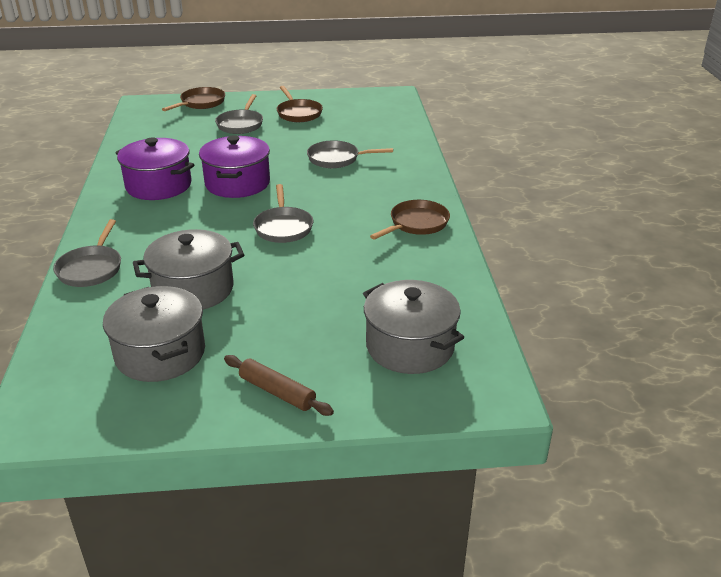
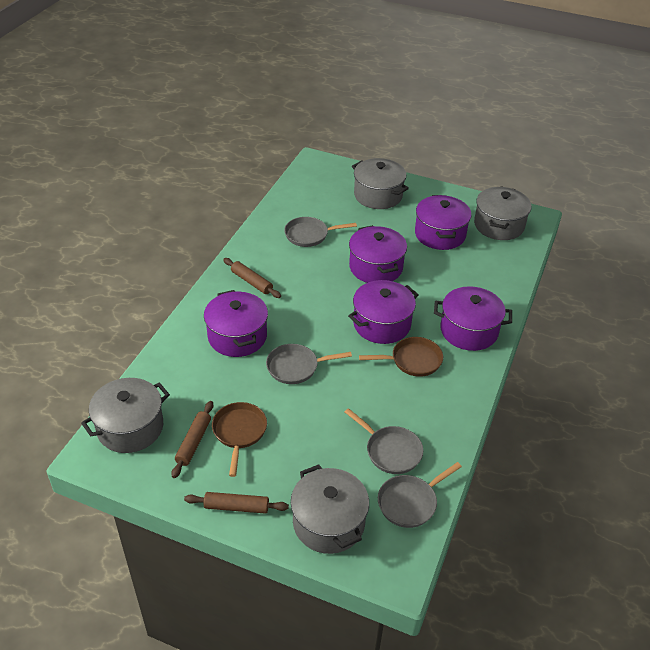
brown pan: [162,87,225,111] [277,86,323,122] [370,200,450,240] = 3 -> [212,402,267,477] [359,337,443,377] = 2
brown rolling pin: [224,355,334,416] = 1 -> [171,401,213,478] [184,492,289,514] [223,258,281,298] = 3
grey pot: [103,286,205,382] [133,229,244,310] [363,280,464,374] = 3 -> [81,378,170,453] [291,464,369,554] [352,158,409,209] [474,186,531,240] = 4
purple pot: [116,137,194,200] [199,135,270,198] = 2 -> [204,290,268,357] [348,280,419,344] [349,225,407,283] [415,195,471,250] [434,286,512,351] = 5

